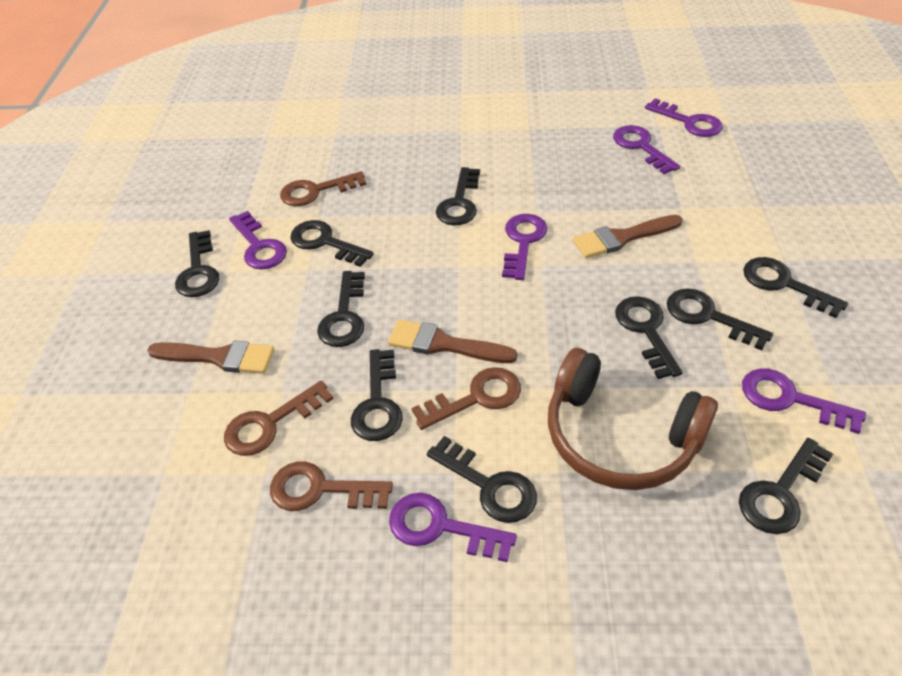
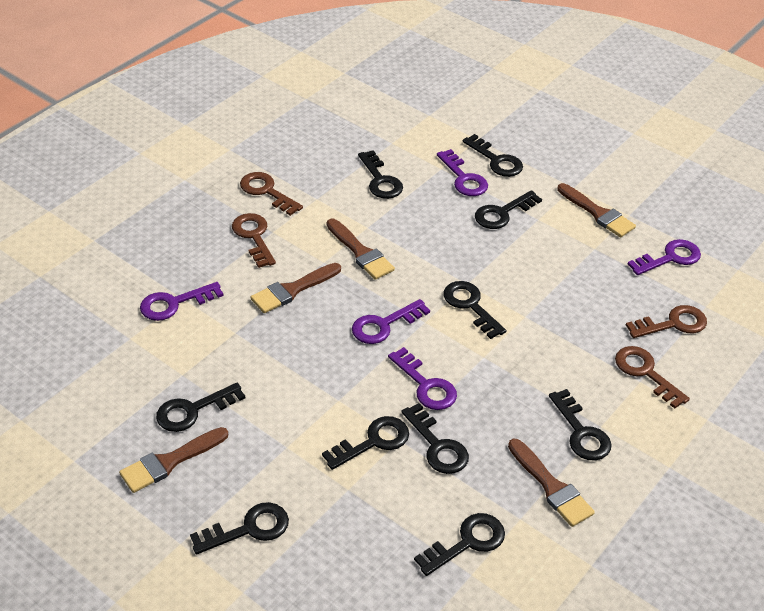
brown brush: [147,340,274,374] [388,319,517,363] [573,215,683,258] = 3 -> [119,427,228,493] [250,263,341,313] [327,219,395,280] [508,438,595,527] [557,183,636,237] = 5
brown headphones: [548,348,718,490] = 1 -> none = 0
purple key: [229,211,287,269] [389,493,517,562] [502,214,548,280] [613,125,680,174] [645,98,723,137] [742,368,866,434] = 6 -> [140,282,224,321] [352,299,430,344] [388,347,457,410] [437,149,488,196] [628,239,701,275] = 5

